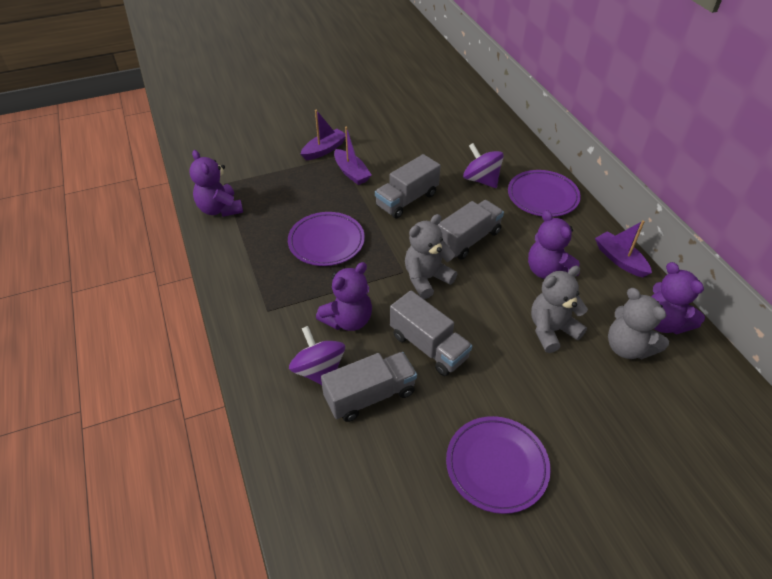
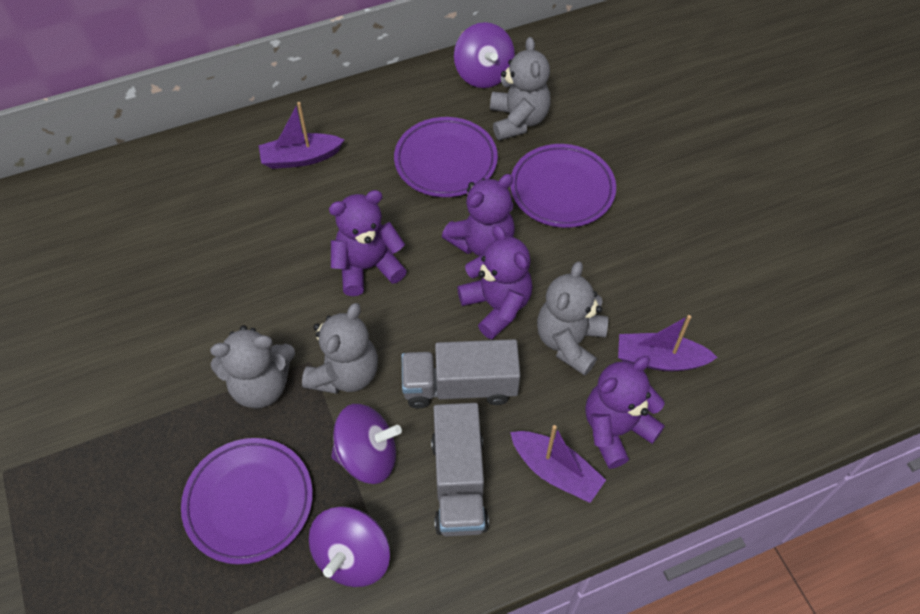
grey teddy bear: [405,214,457,299] [531,266,588,353] [608,288,669,360] = 3 -> [210,325,295,408] [302,303,378,394] [490,37,551,141] [537,261,608,376] = 4
grey truck: [321,352,417,422] [375,154,441,218] [390,291,472,376] [438,200,504,260] = 4 -> [402,339,520,409] [431,403,489,536] = 2
purple spinning top: [289,326,345,385] [463,143,504,188] = 2 -> [309,506,390,587] [331,404,402,484] [454,22,515,88] = 3

